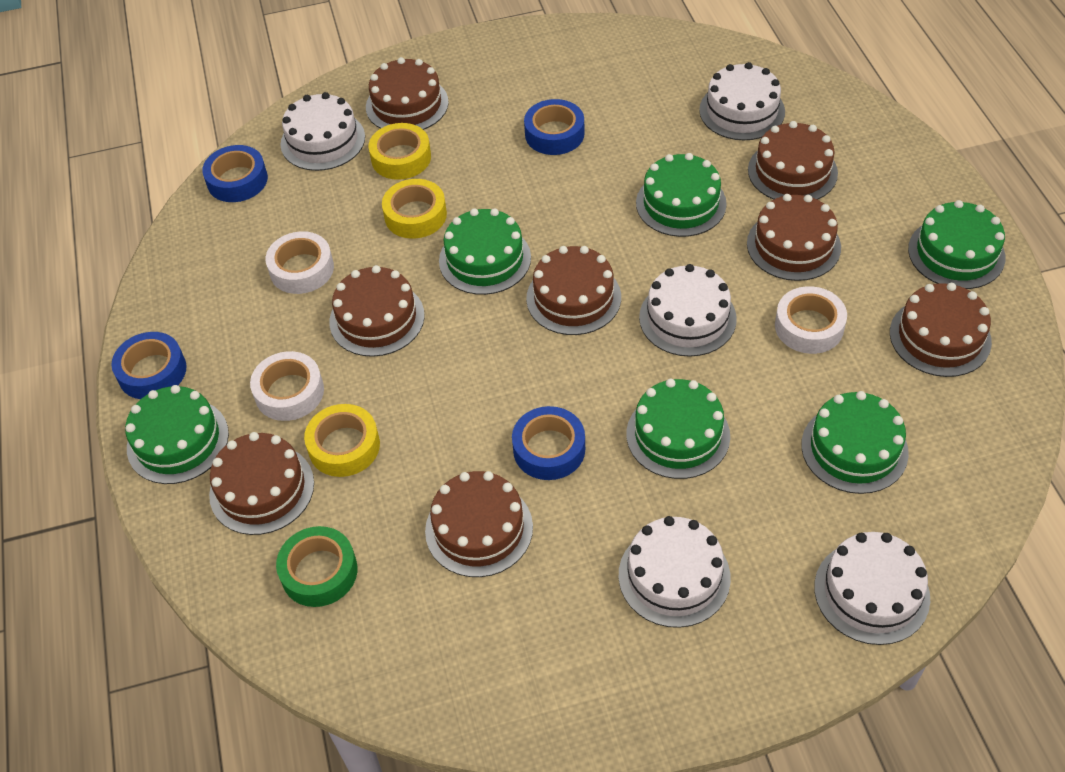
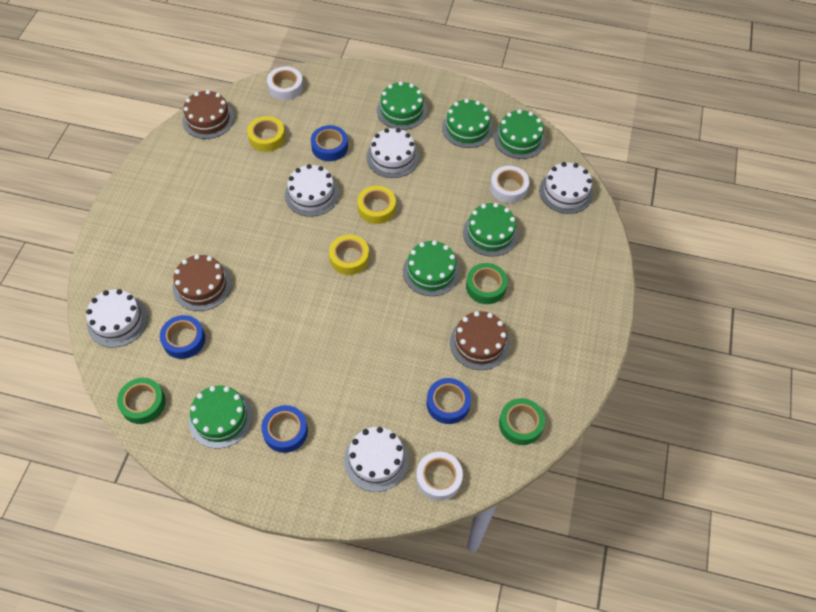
brown cake: [209,432,314,535] [329,265,425,357] [366,57,449,130] [425,471,533,577] [526,246,621,335] [747,194,841,281] [748,121,838,200] [890,283,992,377] = 8 -> [173,254,232,311] [182,90,234,139] [450,311,510,370] = 3
green tape: [276,526,357,607] = 1 -> [117,378,166,424] [466,263,508,304] [499,398,545,445] = 3

